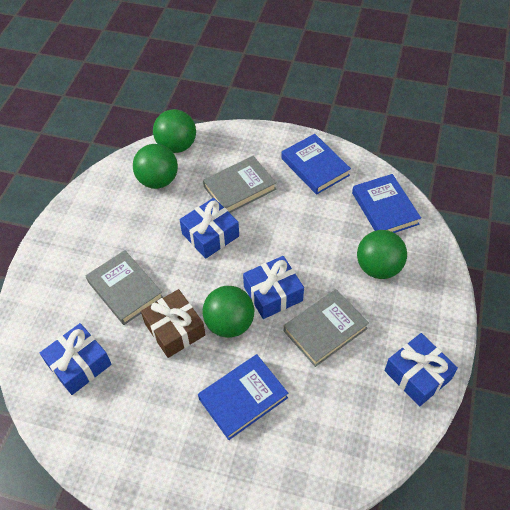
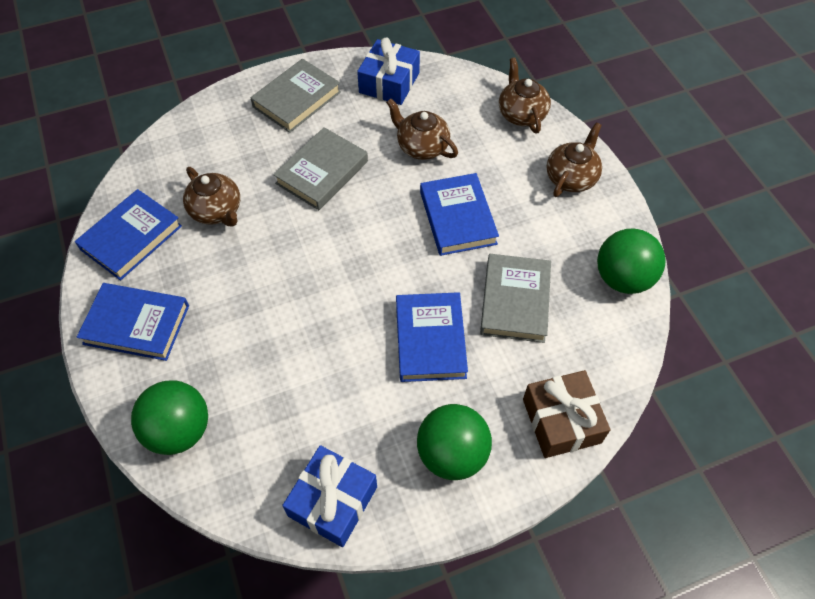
blue book: [198,354,288,440] [281,134,351,195] [352,174,421,233] = 3 -> [75,189,182,281] [77,283,189,361] [396,292,468,382] [420,173,499,256] = 4
blue gift: [40,323,112,395] [180,198,239,259] [243,256,304,319] [385,333,458,406] = 4 -> [282,445,377,547] [357,37,420,105] = 2
brown teapot: none = 0 -> [183,167,240,227] [386,99,458,160] [499,58,551,133] [547,122,602,197] = 4
green ball: [133,144,178,189] [153,109,196,153] [202,286,254,338] [357,230,407,279] = 4 -> [131,380,208,455] [417,404,492,480] [597,228,665,294] = 3

